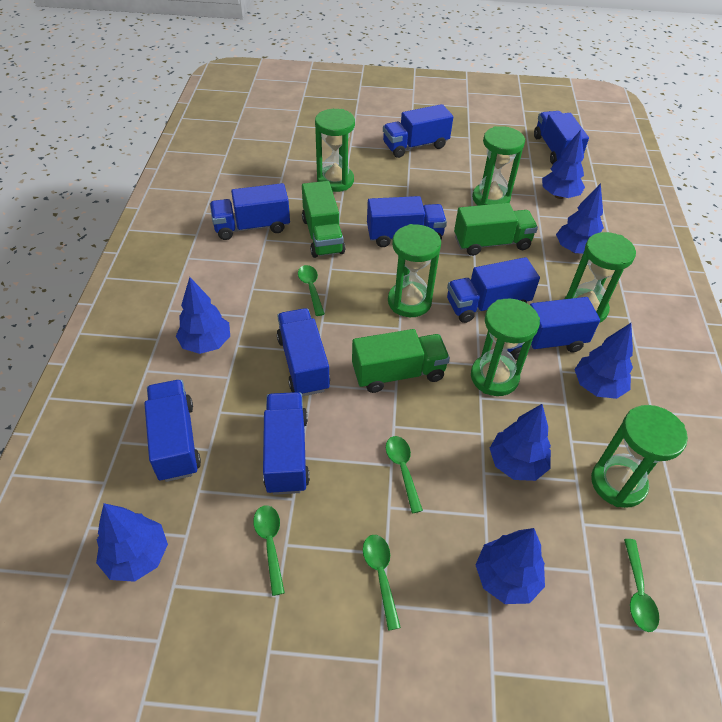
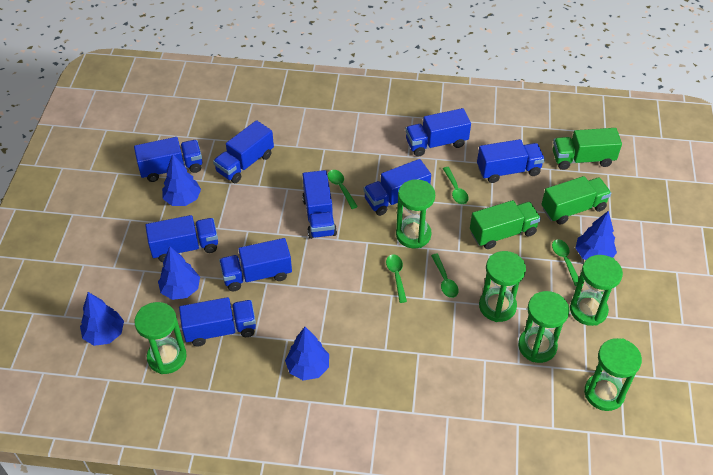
blue tree: [96,503,168,582] [176,277,230,354] [476,528,545,604] [490,404,551,481] [542,130,585,199] [556,183,604,254] [574,323,633,399] = 7 -> [80,292,124,346] [158,247,200,300] [162,154,201,206] [285,327,329,380] [575,211,617,260] = 5

